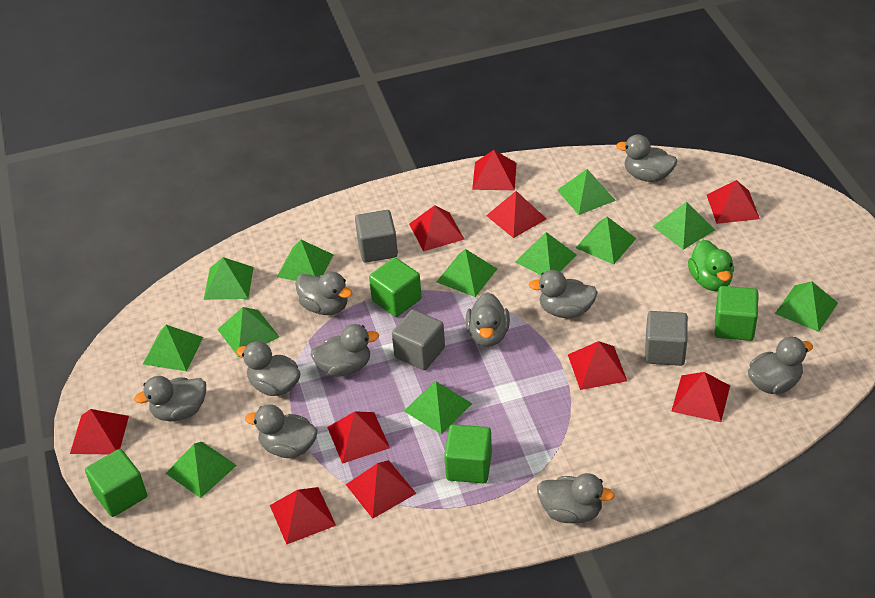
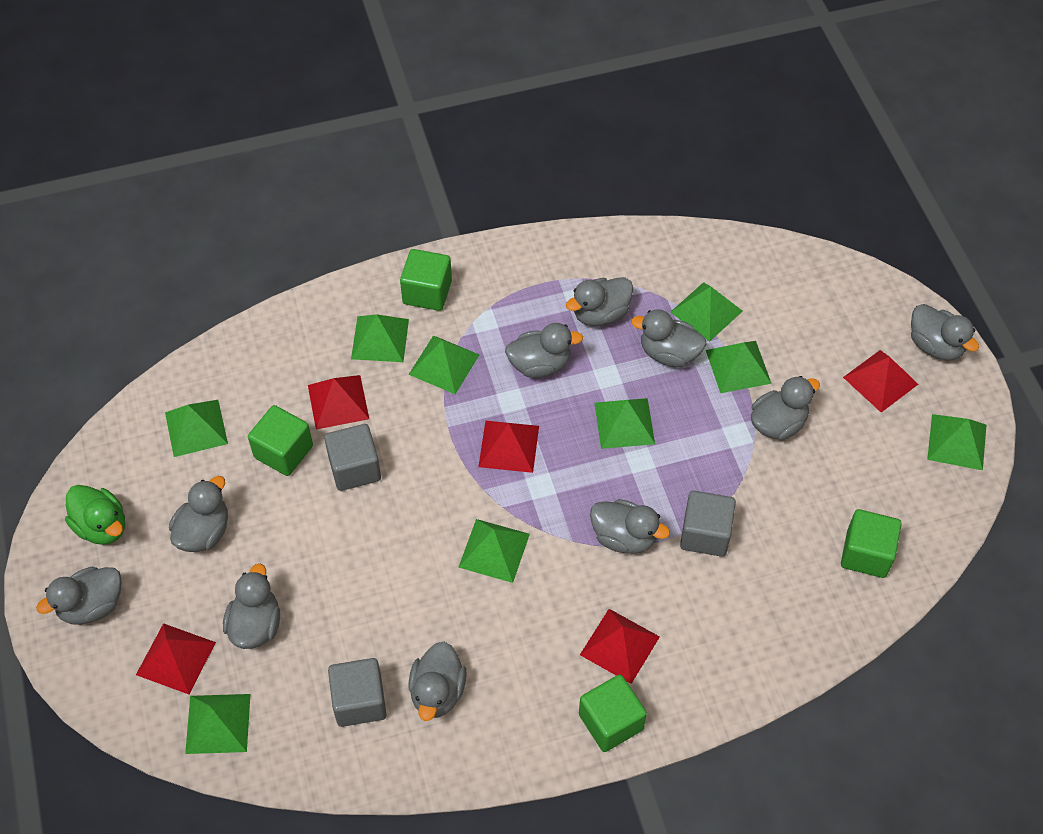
green pyramid: [143,325,203,371] [166,442,237,498] [204,257,254,300] [217,307,279,357] [277,240,334,281] [404,381,472,434] [437,249,497,297] [515,232,577,276] [557,169,616,215] [576,217,636,264] [652,201,715,250] [775,281,838,332] = 12 -> [165,400,228,457] [185,694,250,754] [351,314,409,362] [408,335,479,394] [458,519,530,583] [595,398,655,449] [670,282,742,342] [706,341,772,393] [927,414,986,470] = 9
red pyramid: [70,409,129,454] [270,487,336,545] [327,411,390,464] [345,460,417,519] [409,205,465,251] [472,150,516,190] [486,191,547,238] [568,341,627,390] [671,372,730,422] [707,180,760,224] = 10 -> [136,623,216,694] [308,375,369,430] [478,421,539,473] [580,609,660,684] [843,350,918,412] = 5

